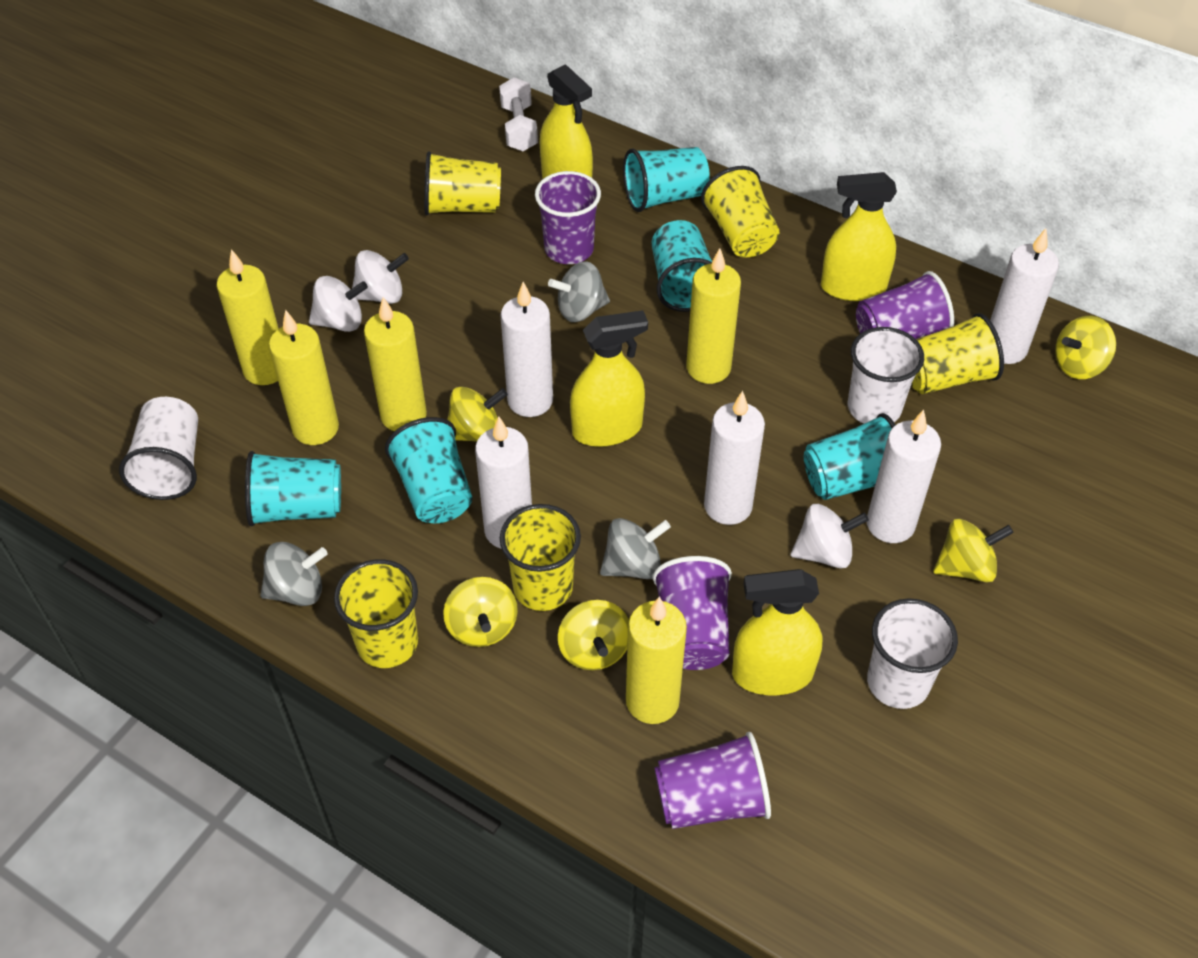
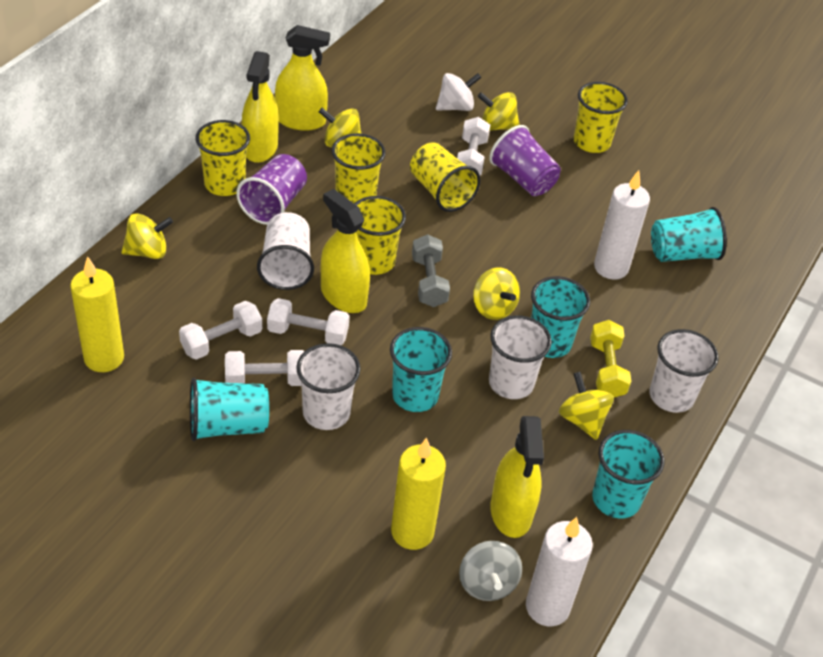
grey dumbbell: none = 0 -> [412,234,450,307] = 1
grey spinning top: [260,542,328,606] [548,261,610,322] [600,518,671,579] = 3 -> [459,541,522,601] = 1
purple cup: [535,171,601,264] [653,556,732,670] [654,732,771,829] [856,271,954,339] = 4 -> [236,154,307,225] [489,125,561,196] = 2
white candle: [475,417,532,549] [500,282,553,417] [704,391,765,525] [867,410,941,543] [990,229,1059,364] = 5 -> [526,517,593,626] [594,170,650,280] = 2
white cup: [119,397,198,500] [848,327,924,424] [867,598,958,709] = 3 -> [257,212,314,290] [296,343,361,430] [489,315,552,399] [649,329,719,413] = 4
white dumbbell: [499,77,538,151] = 1 -> [179,301,262,360] [225,350,304,386] [267,298,350,345] [457,117,490,175] = 4
white spinning top: [309,276,368,332] [352,250,409,304] [791,504,869,569] = 3 -> [436,73,481,111] = 1
yellow candle: [216,249,279,385] [269,310,339,445] [364,297,427,431] [626,597,687,724] [686,248,741,384] = 5 -> [70,256,124,372] [391,437,446,550] = 2
yellow dumbbell: none = 0 -> [590,320,631,397] = 1

